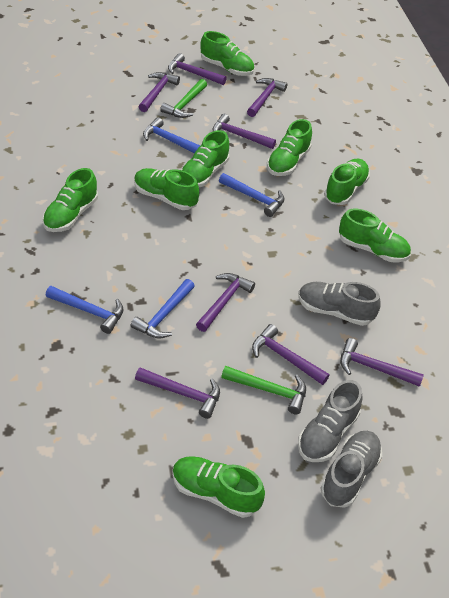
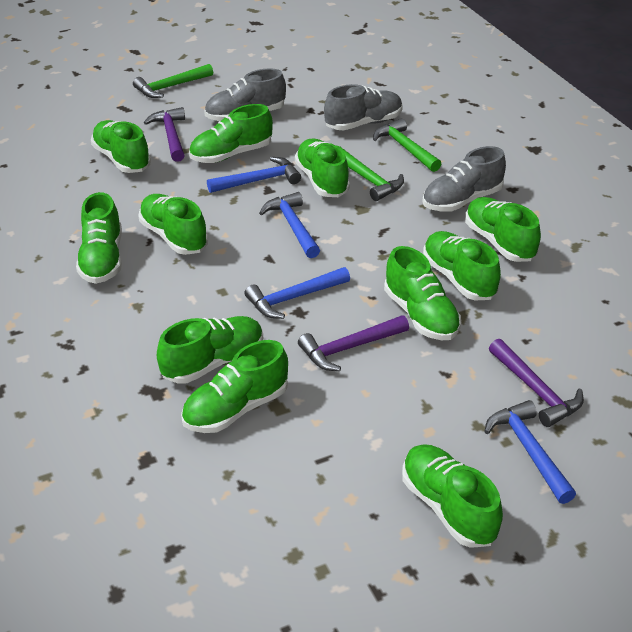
green hammer: [160,79,207,118] [221,366,306,414] = 2 -> [133,64,213,98] [338,146,404,201] [373,118,441,172] = 3
green shoe: [42,168,98,232] [134,168,199,210] [172,456,265,518] [182,130,229,187] [201,31,254,76] [267,119,312,176] [324,159,370,205] [339,208,411,263] = 8 -> [76,192,122,284] [91,120,151,173] [138,194,208,255] [157,316,263,384] [181,340,288,433] [189,104,273,163] [295,139,350,197] [384,246,461,340] [402,444,503,548] [423,231,501,300] [465,197,541,262] = 11
purple hammer: [135,367,220,419] [139,72,180,112] [168,53,227,85] [196,273,255,332] [213,114,276,149] [247,78,287,117] [252,324,330,385] [340,338,424,387] = 8 -> [144,107,185,162] [298,315,409,371] [489,339,584,427] = 3

